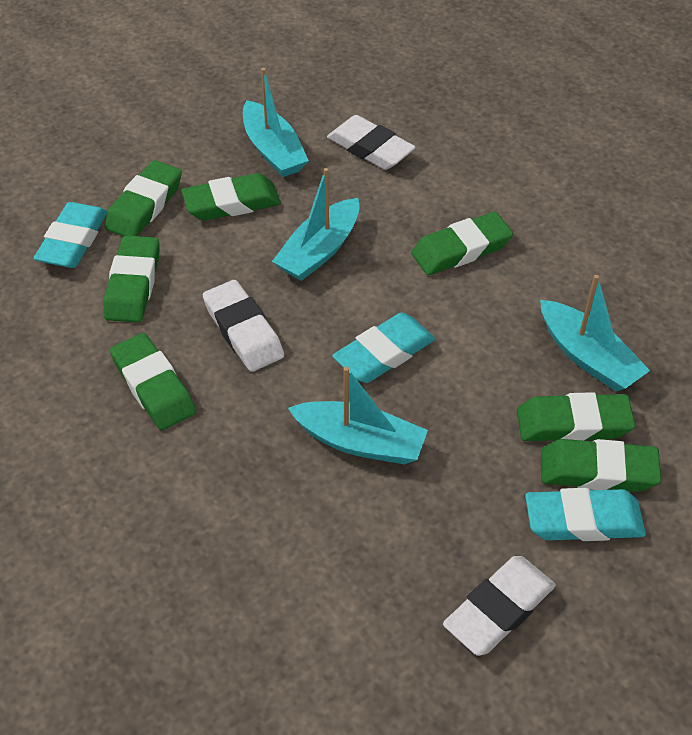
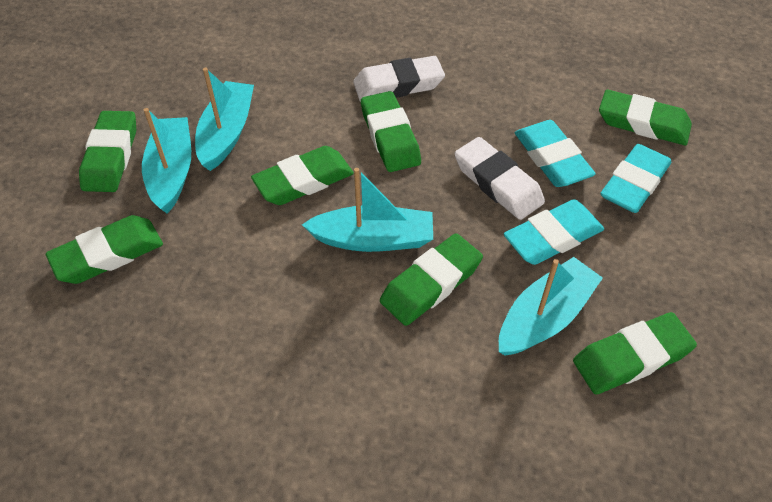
white eraser: [203,280,284,372] [327,115,416,170] [443,556,556,656] = 3 -> [353,56,445,102] [454,137,545,220] = 2

